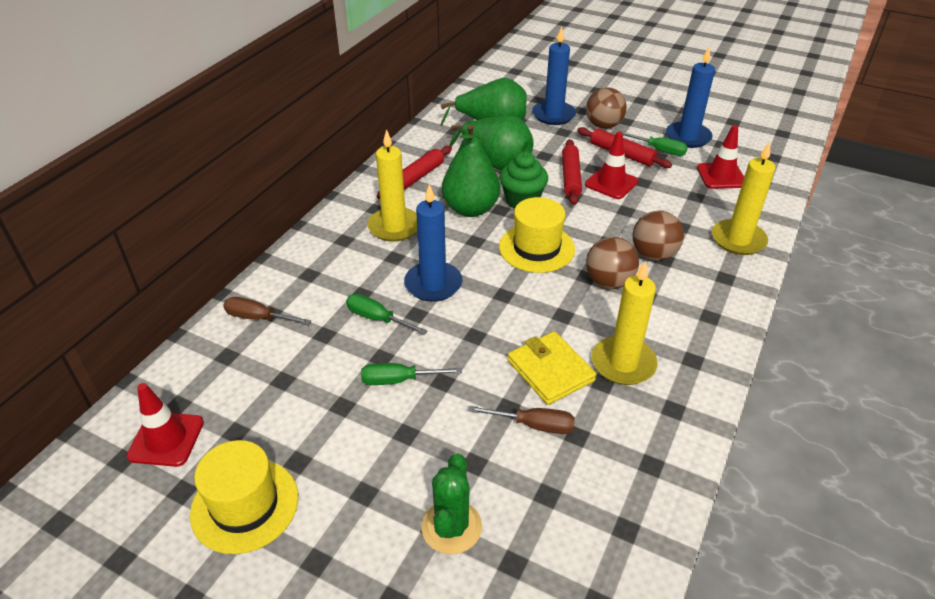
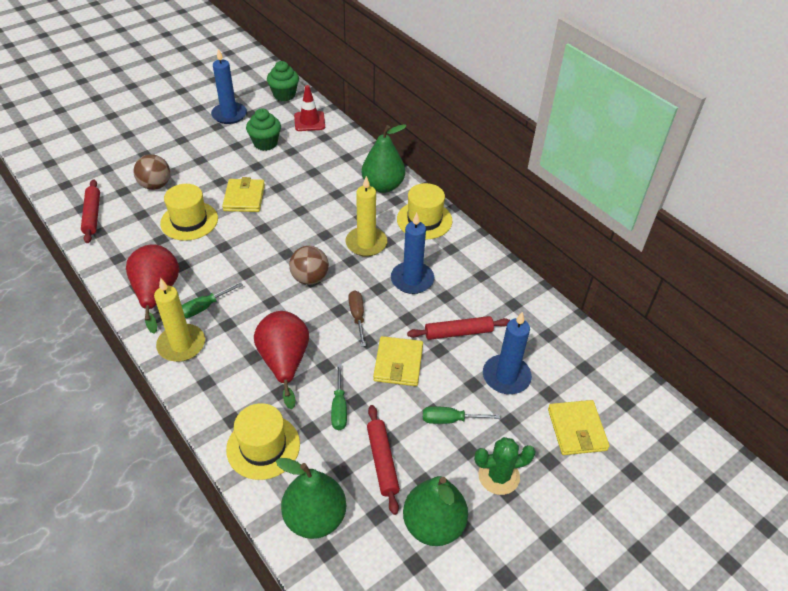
brown ball: [586,88,627,129] [586,237,639,289] [632,211,684,261] = 3 -> [134,154,170,190] [289,246,329,285] = 2
brown screwdriver: [223,297,311,325] [469,406,575,434] = 2 -> [348,290,366,347] = 1
green cupcake: [499,152,548,208] = 1 -> [246,108,281,151] [267,61,299,101] = 2
red pear: none = 0 -> [126,244,179,334] [254,311,309,409] = 2
red traffic cone: [126,383,204,467] [585,132,638,199] [697,125,744,189] = 3 -> [294,85,325,131] = 1
yellow candle: [368,129,417,242] [592,261,658,385] [712,142,776,255] = 3 -> [154,278,205,362] [346,176,387,256] = 2
yellow hat: [190,440,298,554] [499,197,575,273] = 2 -> [160,184,218,241] [226,403,300,480] [397,183,452,239] = 3
yellow wallet: [508,331,596,405] = 1 -> [222,177,265,212] [373,336,423,386] [548,400,610,455] = 3

